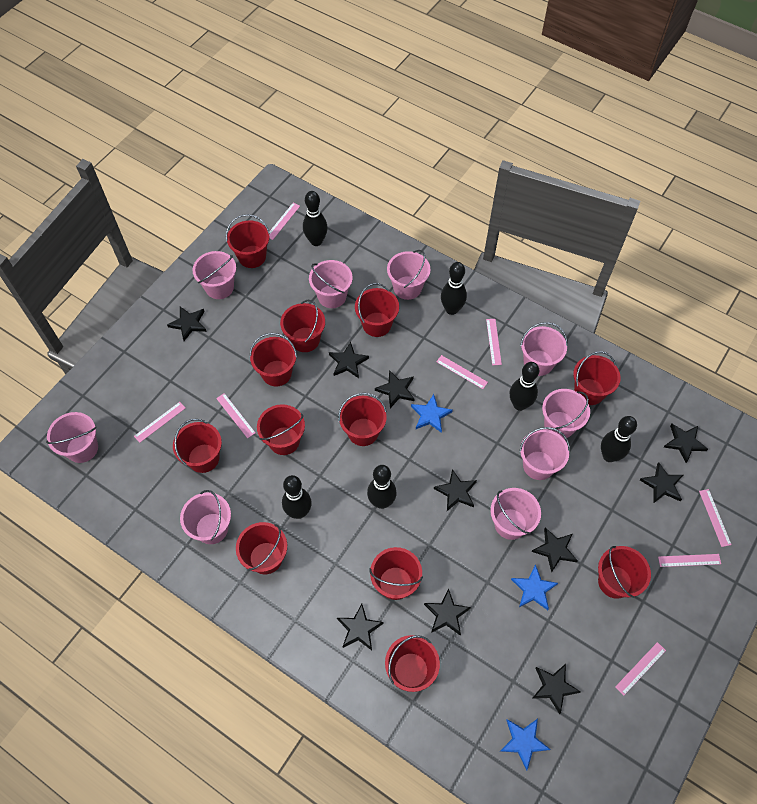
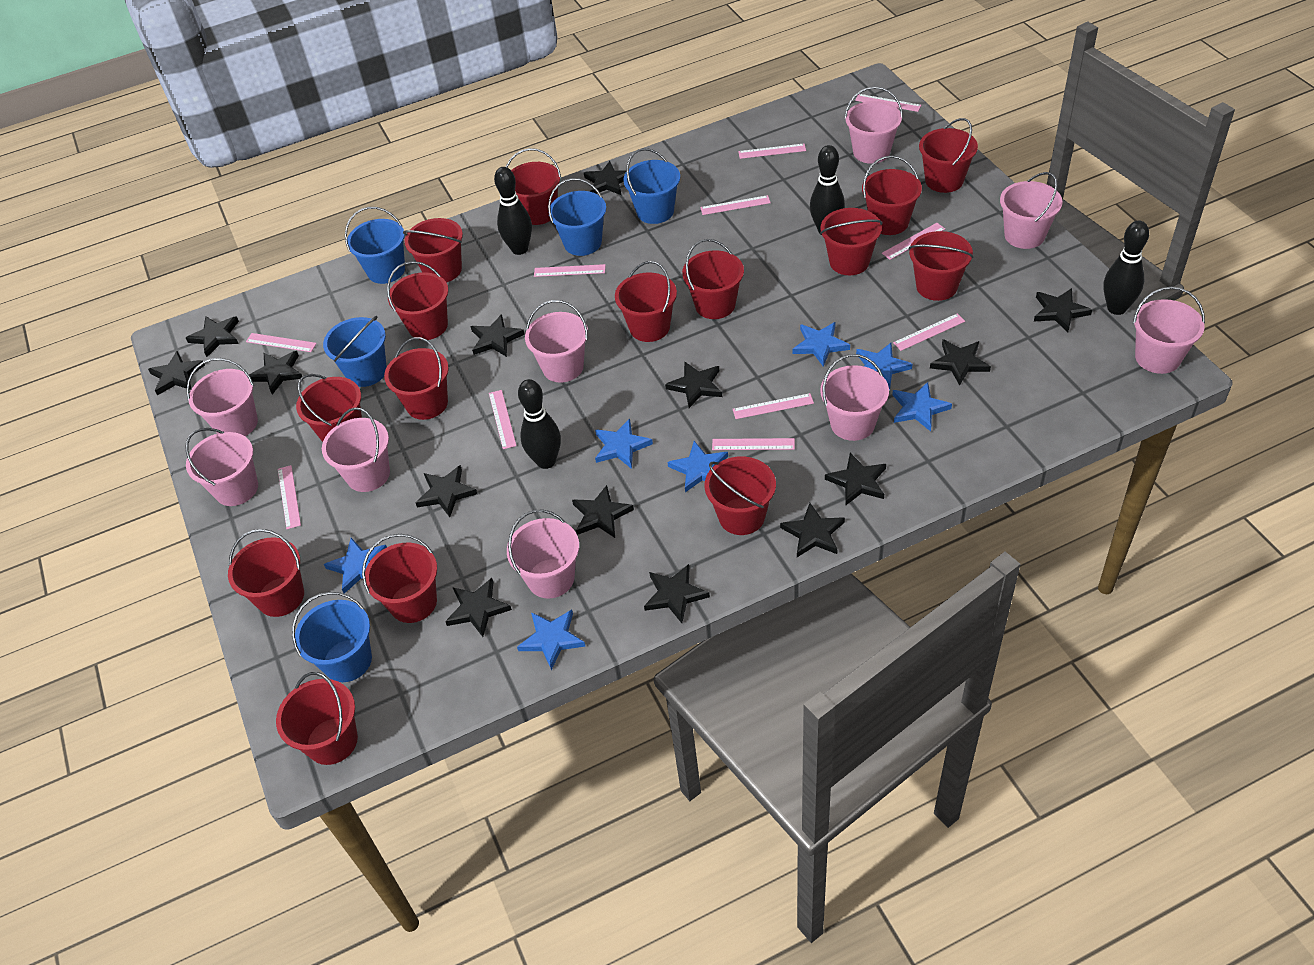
black bowling pin: [282,475,312,519] [303,191,328,246] [367,465,397,509] [441,262,467,315] [510,362,539,411] [601,416,637,462] = 6 -> [494,167,532,255] [518,379,561,469] [810,145,845,235] [1103,221,1149,315] = 4
black star: [167,307,207,341] [329,342,369,378] [337,604,384,650] [375,370,414,408] [424,589,471,635] [434,469,477,511] [532,528,578,573] [532,664,581,714] [640,462,683,504] [664,424,708,463] = 10 -> [148,351,205,395] [186,316,239,357] [249,351,302,395] [416,465,477,517] [445,578,512,637] [470,314,525,357] [572,485,634,538] [584,161,627,195] [644,564,710,623] [665,361,722,408] [780,503,845,557] [825,453,886,506] [930,339,991,386] [1034,288,1092,332] = 14
blue bucket: none = 0 -> [292,592,372,682] [323,316,387,387] [345,207,405,284] [548,178,606,256] [623,148,680,224] = 5
blue star: [411,394,453,433] [500,719,551,771] [511,564,558,610] = 3 -> [324,538,387,594] [517,610,586,670] [595,419,653,469] [668,441,728,492] [792,322,850,367] [856,343,913,389] [892,382,952,432] = 7
pink ruler: [134,402,185,443] [216,393,255,438] [269,203,300,240] [436,355,488,389] [486,319,502,365] [615,642,666,696] [658,554,721,567] [699,489,732,547] = 8 -> [246,333,317,352] [278,465,301,529] [489,390,517,449] [534,264,606,277] [700,195,771,215] [712,438,795,450] [733,393,814,419] [738,144,806,159] [855,94,921,112] [882,223,945,260] [893,313,965,351] = 11
red bucket: [173,419,222,473] [226,214,270,268] [236,522,287,574] [250,333,297,386] [257,404,305,455] [280,300,325,352] [338,393,387,446] [355,283,399,337] [370,547,423,600] [385,635,440,692] [573,351,621,405] [598,546,651,599] = 12 -> [228,529,304,617] [276,672,358,765] [296,374,362,442] [362,534,437,623] [384,337,449,420] [387,261,448,340] [403,218,463,282] [506,148,561,225] [615,261,677,342] [682,239,744,319] [704,457,776,535] [820,208,883,275] [862,155,922,235] [909,231,974,301] [919,118,978,193] = 15

